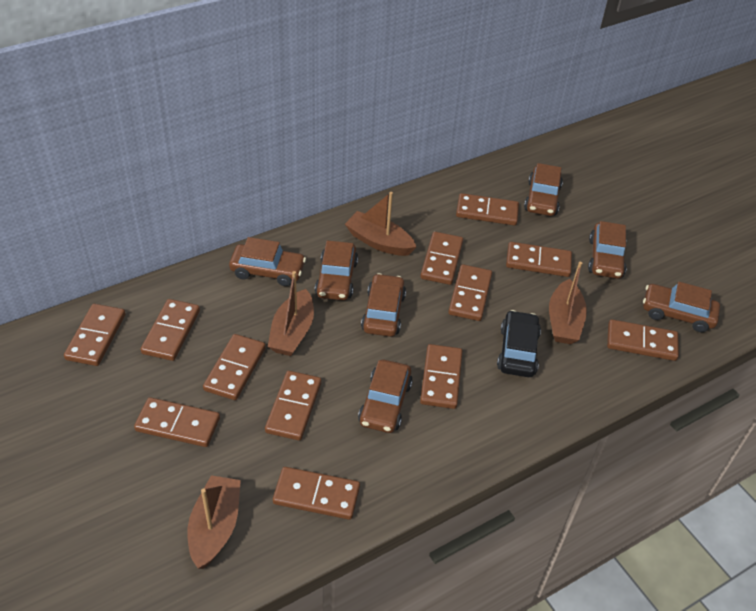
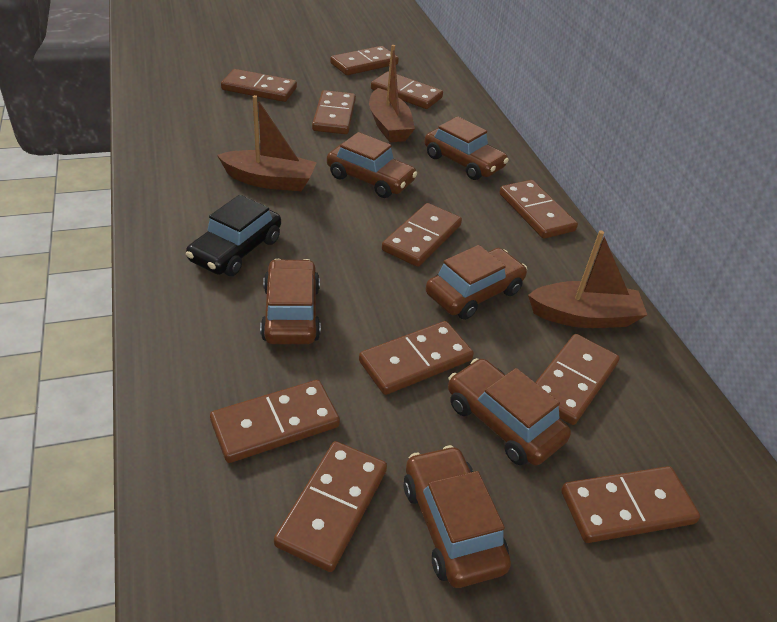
brown boat: [187,475,241,569] [268,271,314,356] [345,192,416,256] [549,262,587,344] = 4 -> [217,95,317,191] [369,45,415,142] [528,230,647,328] = 3
brown car: [229,237,306,286] [315,240,358,300] [358,360,413,433] [361,273,406,337] [524,163,563,216] [588,221,626,279] [643,282,720,332] = 7 -> [260,259,321,344] [327,132,417,198] [404,445,511,588] [424,116,509,180] [426,245,527,320] [448,358,571,466] = 6
brown domino: [64,304,126,366] [134,397,220,447] [141,299,200,361] [203,334,266,400] [265,371,321,441] [273,467,360,520] [420,232,463,285] [420,344,463,409] [448,264,492,321] [456,193,519,226] [506,242,572,277] [607,319,679,361] = 12 -> [210,380,340,463] [221,69,297,102] [274,441,387,572] [312,90,356,134] [330,46,399,75] [359,321,474,395] [371,71,443,109] [382,203,462,267] [499,180,578,239] [535,334,620,425] [561,466,700,543] = 11

